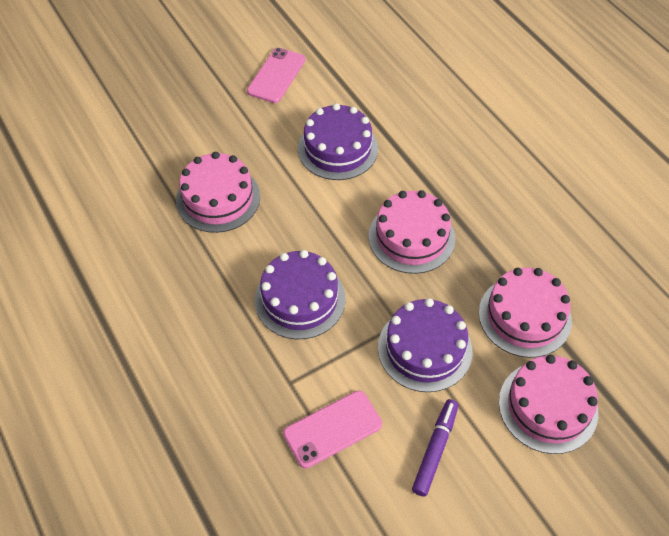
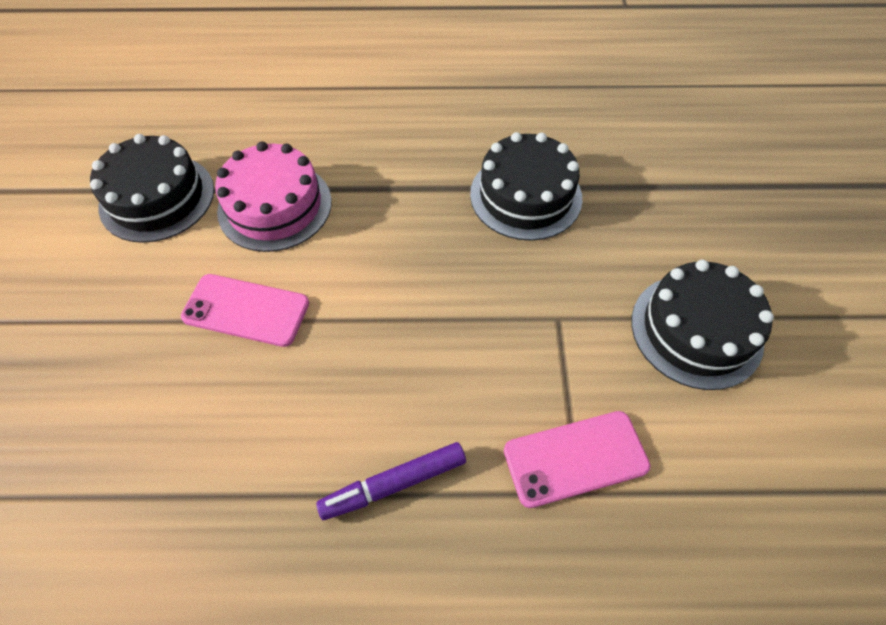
black cake: none = 0 -> [90,134,214,243] [470,132,582,241] [632,260,774,390] = 3
pink cake: [176,152,260,233] [369,190,455,274] [479,268,572,358] [499,355,598,454] = 4 -> [215,142,332,252] = 1
purple cake: [255,250,346,339] [298,103,378,180] [378,298,472,392] = 3 -> none = 0

